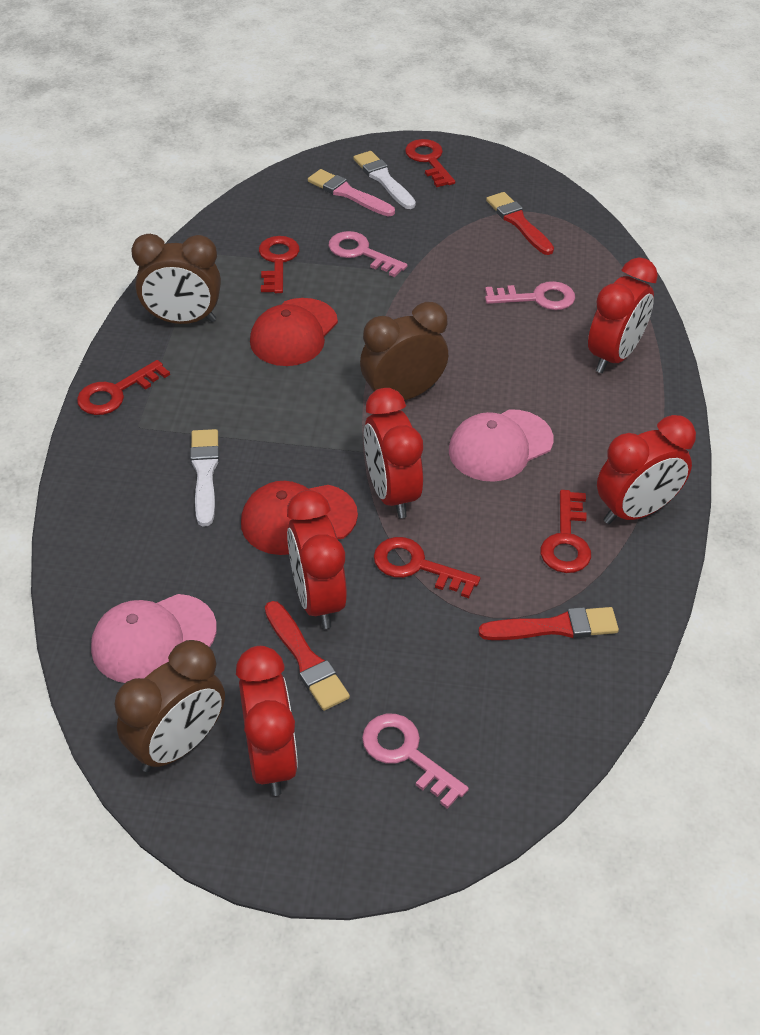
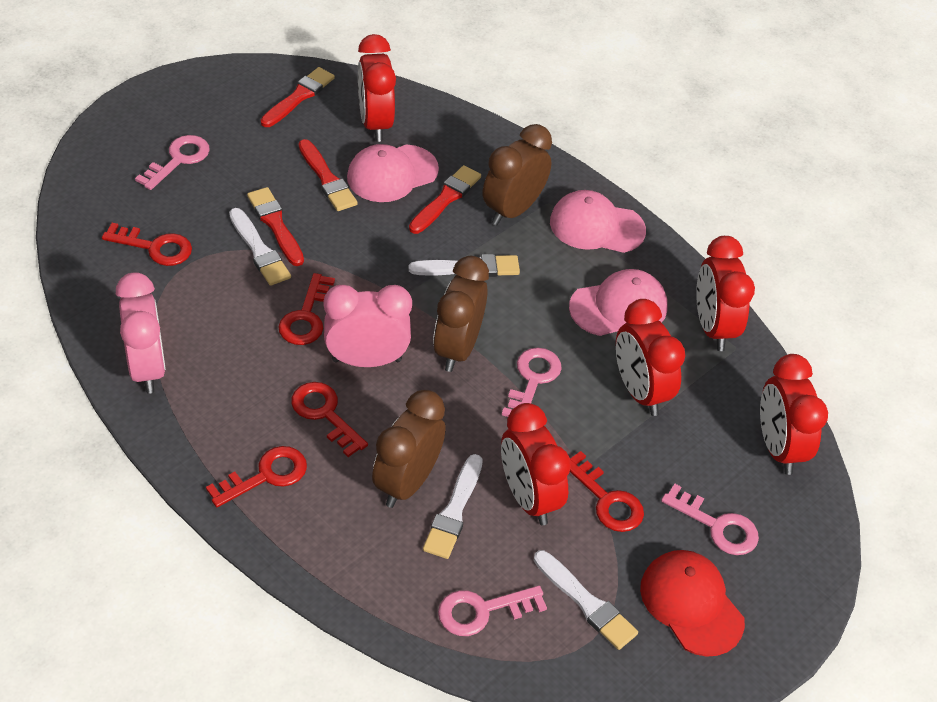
pink brush: [308,169,395,216] = 1 -> none = 0
pink cap: [91,594,217,683] [449,409,553,482] = 2 -> [347,144,439,202] [550,190,646,253] [569,269,668,336] = 3
pink clock: none = 0 -> [116,272,166,394] [323,285,412,367] = 2
pink key: [328,231,408,277] [362,714,469,809] [485,281,575,310] = 3 -> [135,135,210,190] [438,586,547,636] [502,348,562,417] [661,484,759,555] = 4
red brush: [265,601,350,711] [478,607,619,640] [486,192,554,255] = 3 -> [247,187,304,266] [261,67,335,127] [299,139,358,211] [409,165,481,234] = 4
red cap: [241,481,358,555] [250,298,338,366] = 2 -> [640,550,745,657] = 1
white brush: [190,429,219,527] [353,151,416,209] = 2 -> [229,208,291,286] [409,254,520,277] [423,454,483,559] [534,550,638,650] = 4

